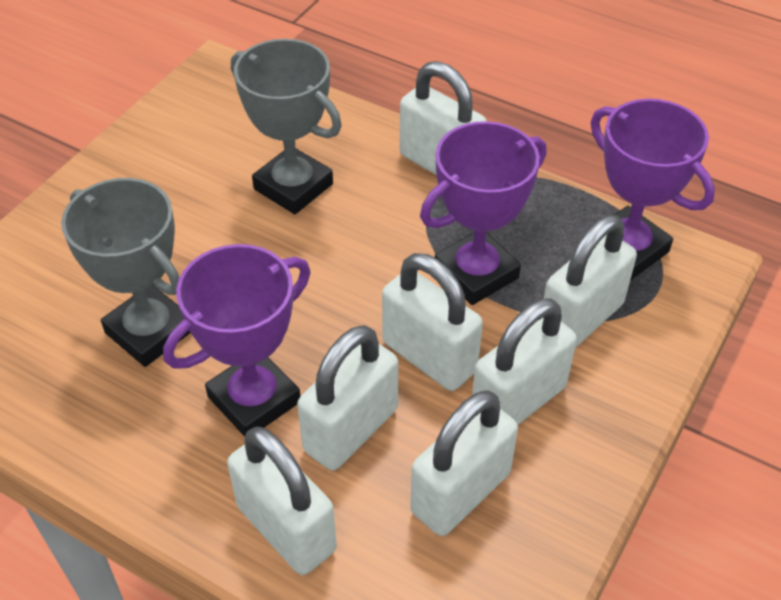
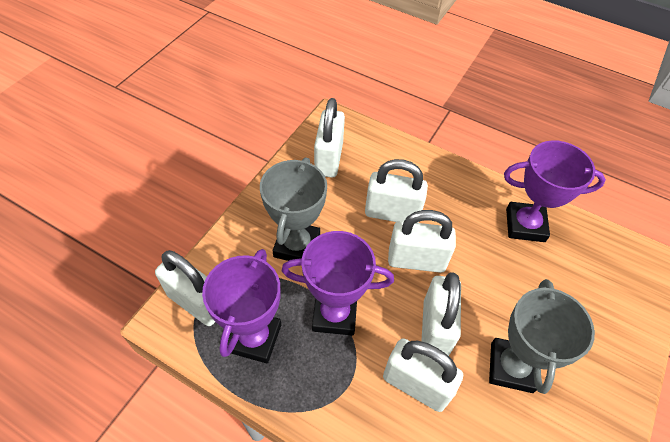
white padlock: [227,427,337,575] [297,325,398,470] [382,253,483,391] [400,61,486,175] [410,391,518,536] [472,299,577,425] [544,215,637,348] = 7 -> [155,250,215,326] [314,98,345,177] [365,159,428,223] [383,338,463,412] [388,210,456,273] [422,272,461,356] = 6

